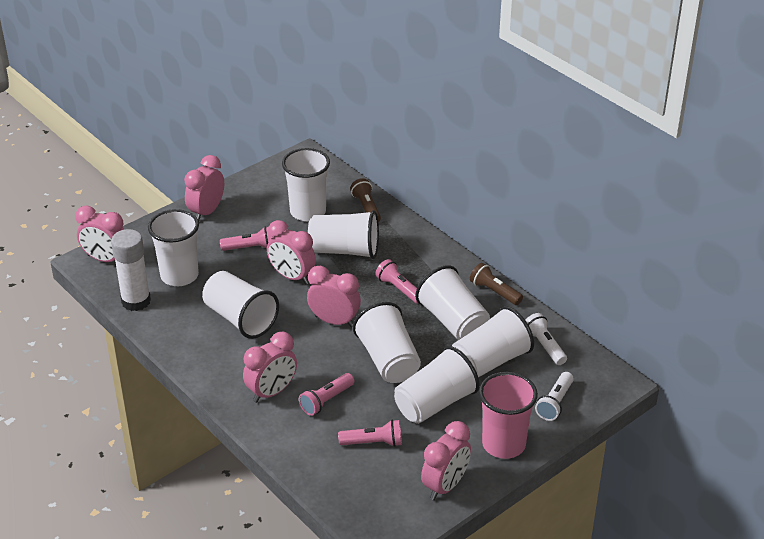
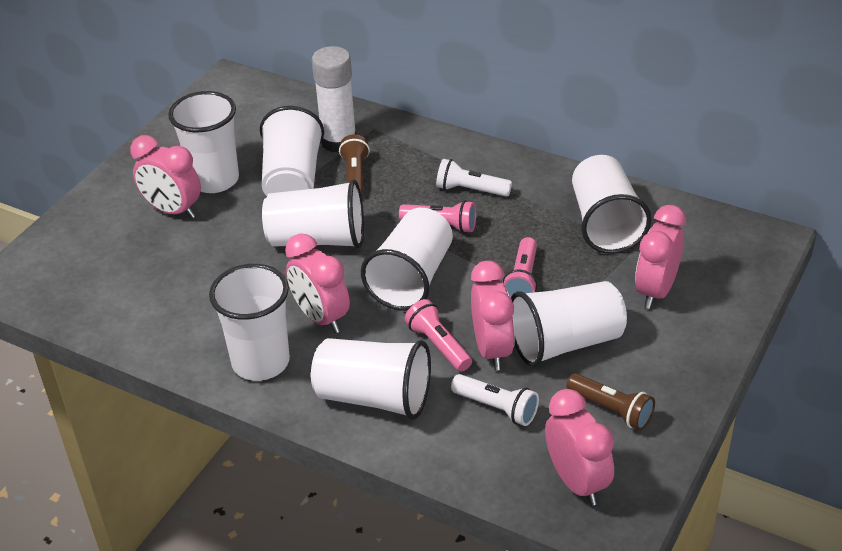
pink clock: [75,205,124,262] [184,155,224,221] [243,332,297,403] [267,220,316,284] [307,266,361,327] [421,421,471,500] = 6 -> [130,135,201,219] [285,233,350,333] [471,261,515,370] [545,389,614,506] [635,205,686,309] = 5
pink cup: [479,372,538,459] = 1 -> none = 0
pink flashlight: [220,226,274,251] [299,373,354,416] [338,420,402,447] [375,259,419,304] = 4 -> [399,200,476,233] [405,299,472,372] [503,237,537,298] = 3

